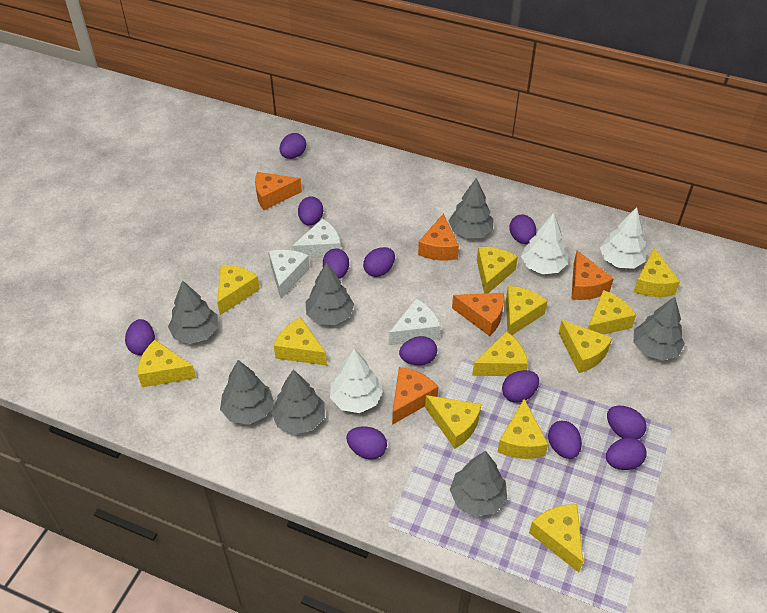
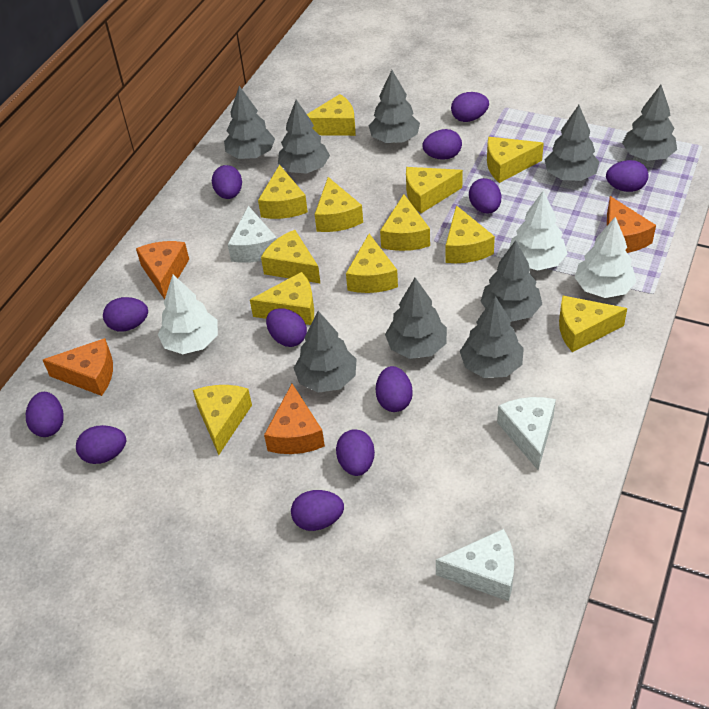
grey tree: [168,280,218,344] [220,360,274,425] [271,369,325,434] [306,262,354,325] [449,178,494,238] [450,451,507,517] [634,297,685,361] = 7 -> [224,86,275,159] [278,100,330,174] [294,311,356,393] [369,70,420,143] [385,278,447,359] [460,296,524,378] [480,240,542,322] [544,105,600,181] [622,85,677,161] = 9
orange cheese: [255,172,302,210] [392,367,438,425] [418,213,459,260] [452,293,504,336] [571,250,614,300] = 5 -> [43,338,113,396] [136,241,189,300] [264,384,325,454] [607,196,656,253] = 4

